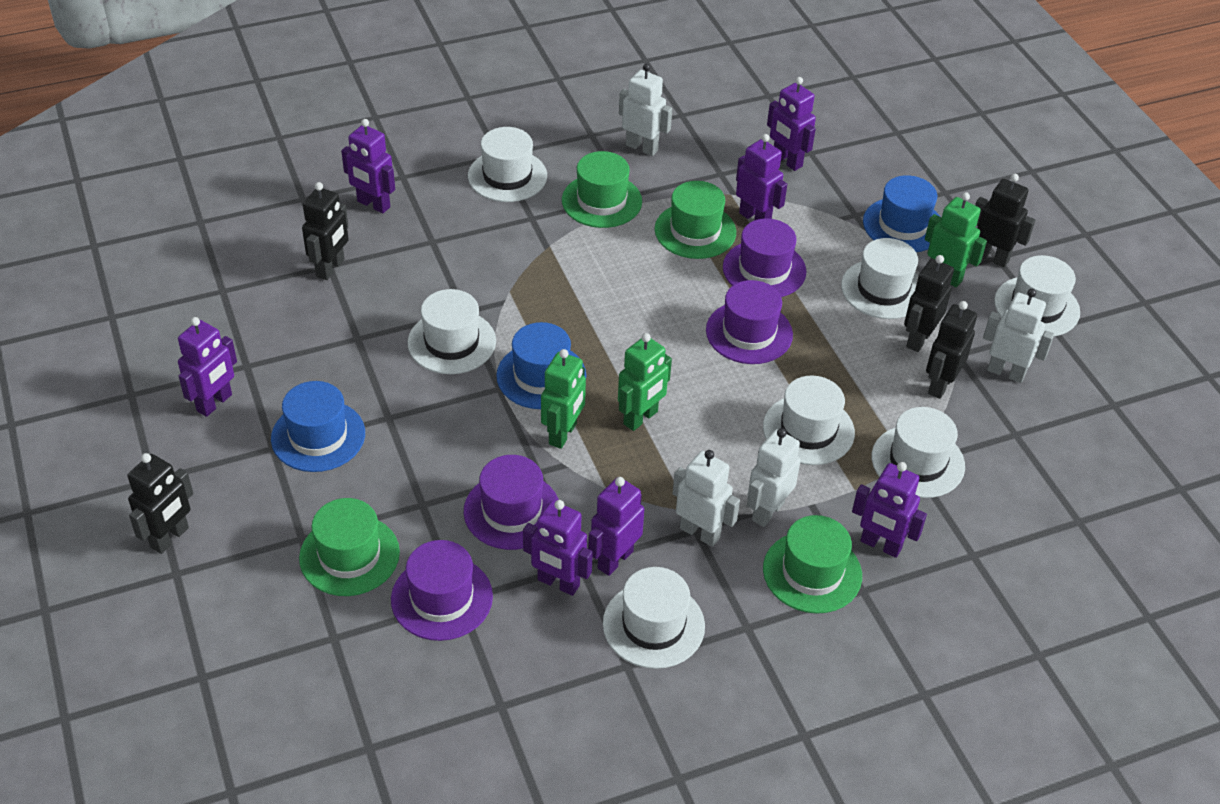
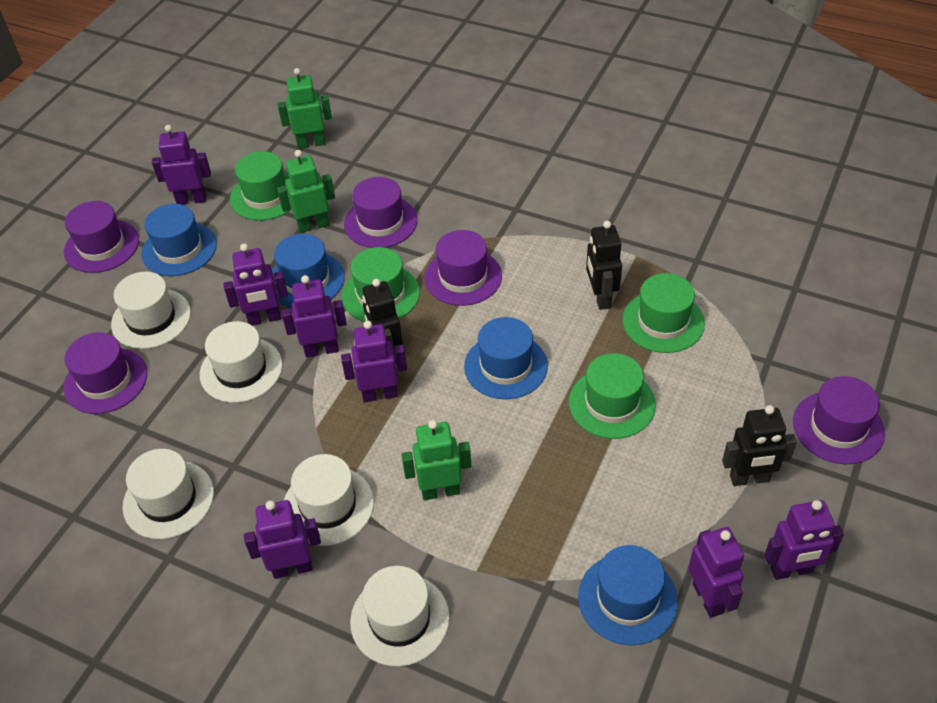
black robot: [128,453,193,554] [302,182,349,280] [904,255,954,352] [926,301,977,399] [975,174,1035,267] = 5 -> [362,279,403,364] [586,221,622,310] [722,405,797,486] = 3
blue hat: [271,381,365,472] [496,322,586,409] [863,175,940,252] = 3 -> [141,204,217,276] [272,234,345,308] [464,317,548,399] [578,545,678,645] = 4
purple hat: [391,540,493,641] [464,455,559,550] [706,280,793,364] [723,219,807,297] = 4 -> [63,332,147,414] [64,201,139,273] [344,177,418,248] [424,230,502,306] [793,376,885,464] = 5
white hat: [407,289,496,374] [468,127,547,202] [603,567,705,669] [763,376,855,465] [841,238,918,319] [872,407,965,498] [994,255,1080,336] = 7 -> [111,272,191,349] [123,449,214,539] [200,321,283,403] [284,454,374,546] [350,566,450,667] = 5
white robot: [619,63,672,156] [672,450,740,547] [747,428,801,527] [983,289,1054,383] = 4 -> none = 0

